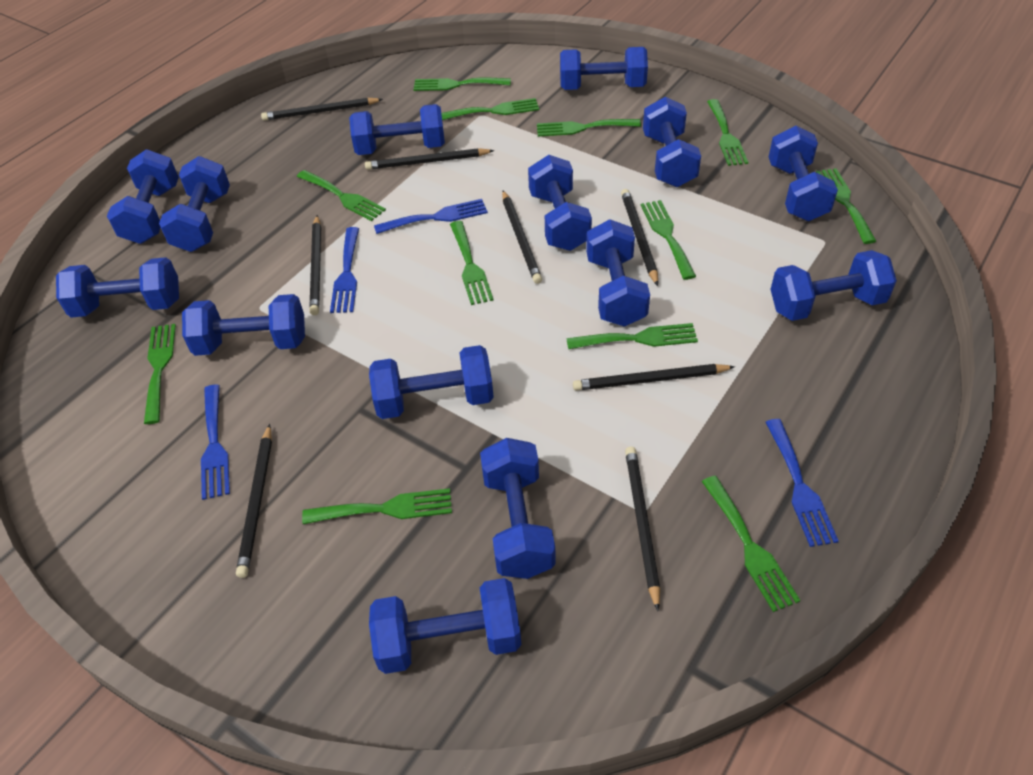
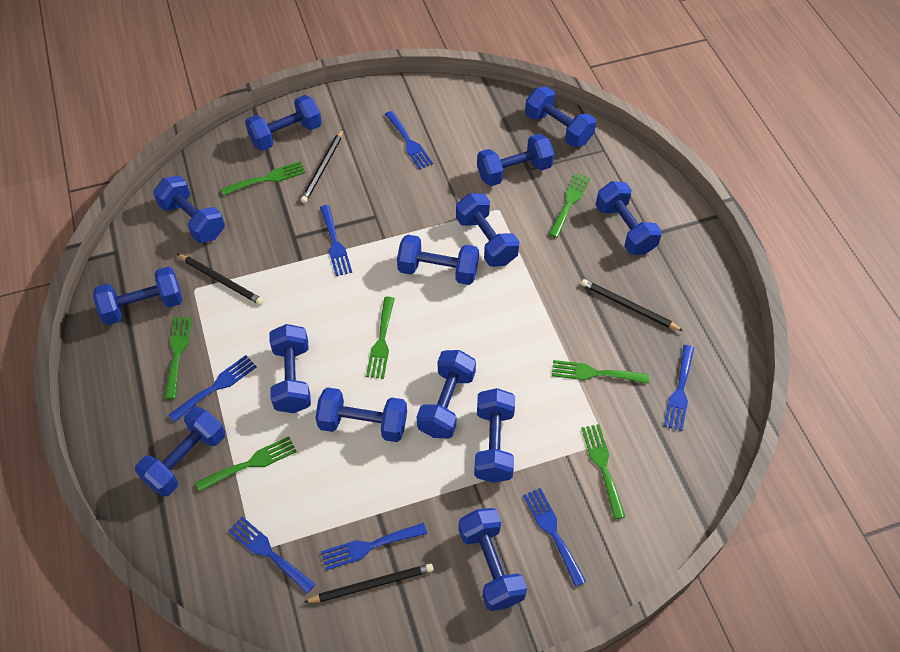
black pencil: [236,424,272,578] [261,98,383,121] [309,215,321,315] [365,148,494,170] [502,191,542,284] [573,364,735,391] [621,189,658,286] [625,447,660,611] = 8 -> [177,254,264,305] [301,129,343,203] [303,563,434,603] [581,279,683,331] = 4
blue fork: [201,384,230,500] [330,227,359,313] [374,199,488,234] [765,419,839,547] = 4 -> [169,355,257,422] [228,517,315,594] [320,205,352,276] [321,523,427,570] [385,111,433,170] [523,488,586,587] [664,345,694,431] = 7
green fork: [144,324,176,424] [297,170,386,221] [302,488,452,524] [413,78,511,91] [441,98,539,120] [450,221,494,305] [537,119,641,137] [566,323,698,349] [641,200,696,280] [701,476,801,612] [707,99,748,166] [816,168,876,244] = 12 -> [165,317,192,399] [196,436,297,492] [221,161,306,195] [366,297,395,379] [549,173,590,238] [552,360,649,384] [581,424,626,519] = 7

